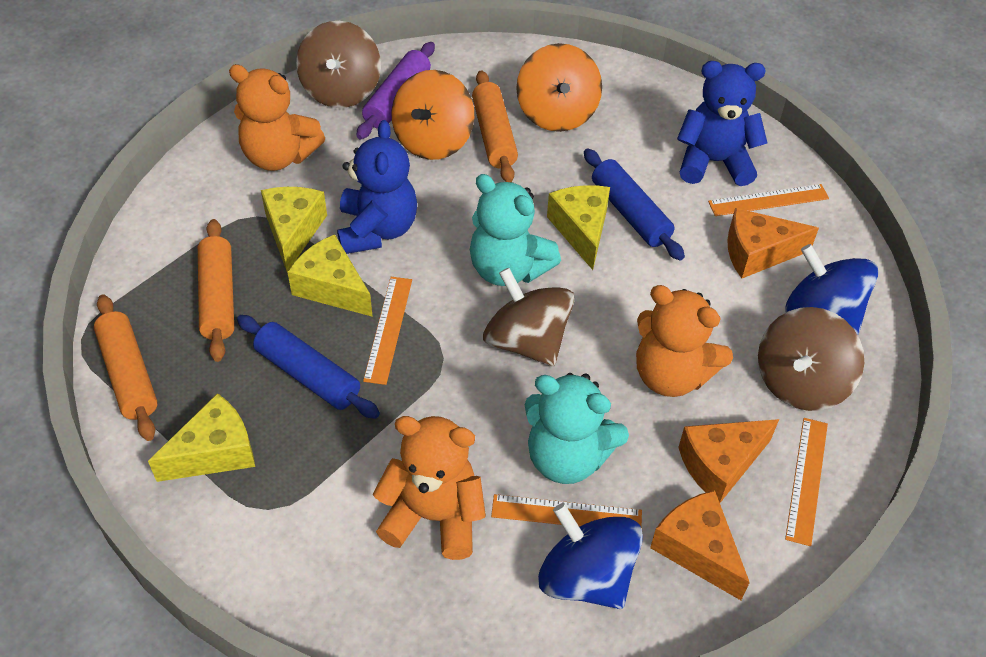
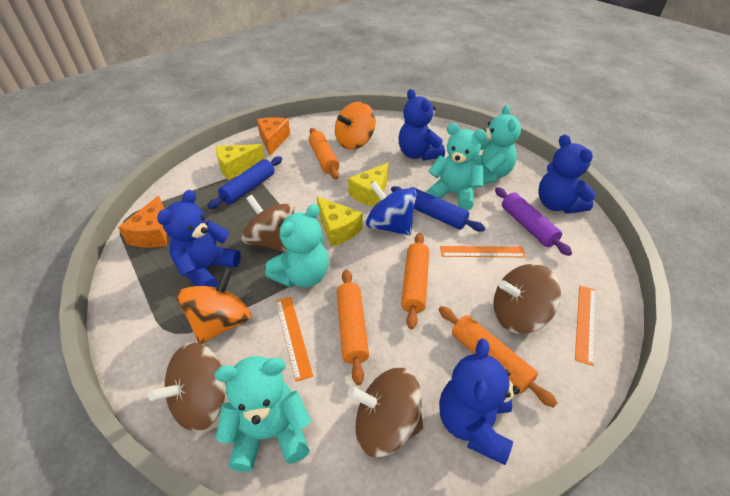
blue spinning top: [538,503,643,609] [786,244,878,335] = 2 -> [366,181,417,236] = 1
blue teddy bear: [337,120,417,254] [677,61,767,186] = 2 -> [157,190,241,288] [398,89,445,161] [439,338,520,465] [538,134,596,214] = 4
brown spinning top: [296,21,381,108] [483,268,574,366] [758,307,864,411] = 3 -> [148,342,227,432] [241,195,295,252] [348,368,423,457] [494,264,561,334] = 4
orange cheese: [650,490,750,600] [678,419,779,503] [727,208,819,278] = 3 -> [118,196,167,248] [257,117,290,155] = 2
orange rolling pin: [94,294,158,441] [198,219,234,362] [472,70,518,182] = 3 -> [309,128,339,179] [337,270,369,385] [401,233,429,329] [439,306,557,408] = 4
orange ruler: [363,277,412,385] [491,494,642,527] [708,184,829,216] [785,418,828,546] = 4 -> [276,297,313,382] [440,246,526,257] [575,286,596,366] = 3
orange teddy bear: [229,64,325,171] [373,416,486,560] [636,285,733,397] = 3 -> none = 0
turquoise teddy bear: [470,174,561,286] [525,373,629,484] = 2 -> [215,356,311,472] [265,204,329,288] [426,123,487,210] [475,105,521,184] = 4
yellow cheese: [148,393,255,482] [261,187,327,272] [288,234,373,317] [547,185,610,270] = 4 -> [216,144,265,180] [317,196,363,247] [348,163,389,207] = 3

